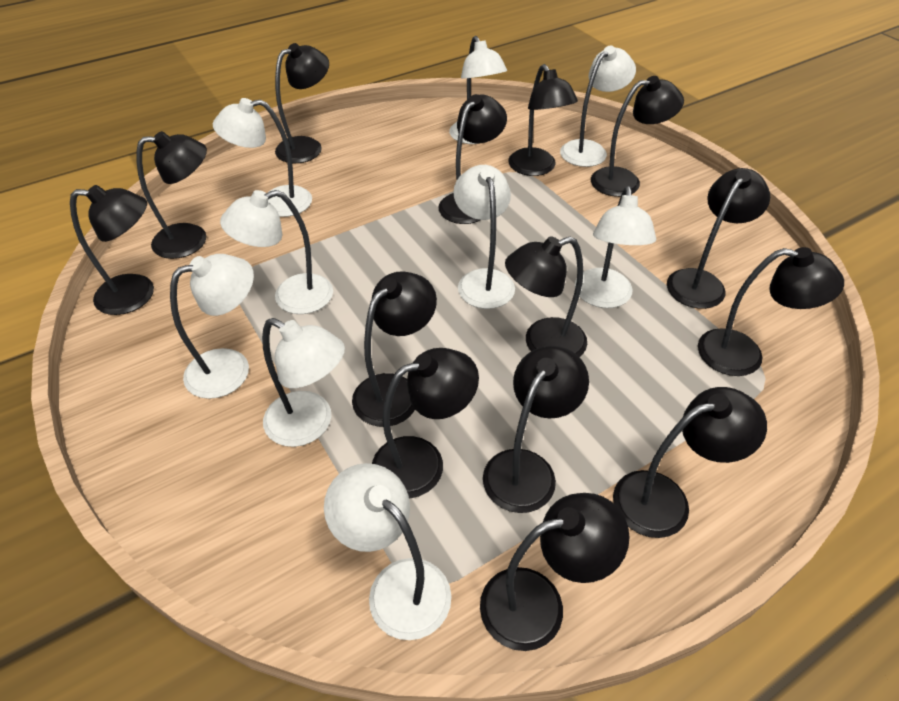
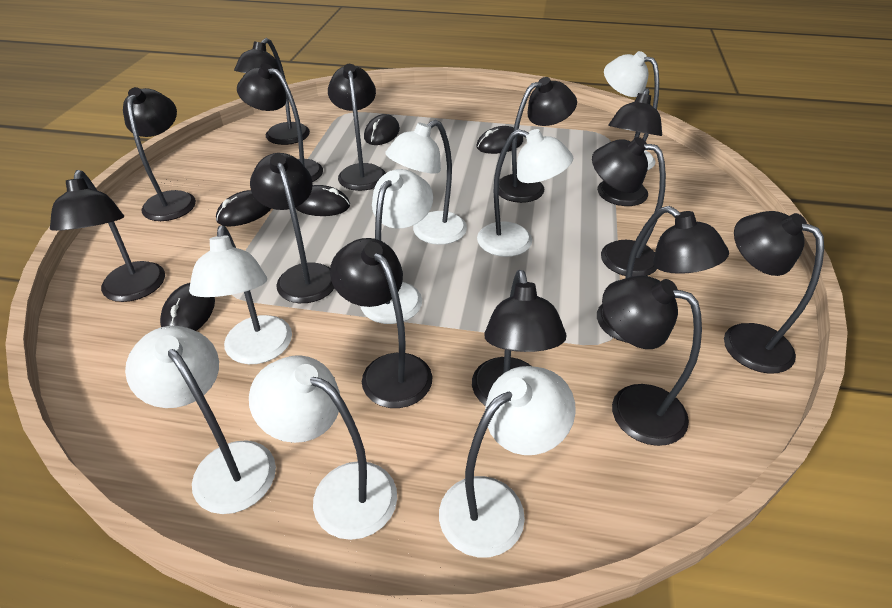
black mouse: none = 0 -> [160,283,215,331] [216,190,271,226] [295,185,350,216] [364,114,400,145] [476,126,523,154] = 5
white lamp: [170,254,254,399] [213,98,312,217] [220,190,333,314] [262,318,345,447] [324,463,452,640] [449,36,507,144] [453,165,515,309] [560,46,636,167] [575,186,656,308] = 9 -> [125,326,276,514] [189,225,292,364] [249,355,397,540] [361,169,433,324] [385,120,467,245] [439,366,576,557] [477,129,573,257] [604,51,659,170] = 8

